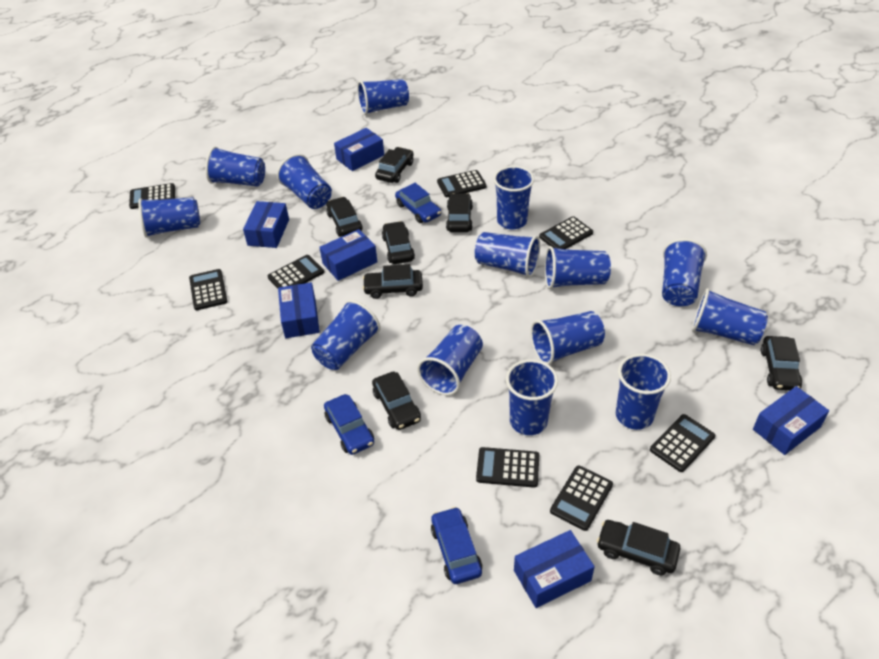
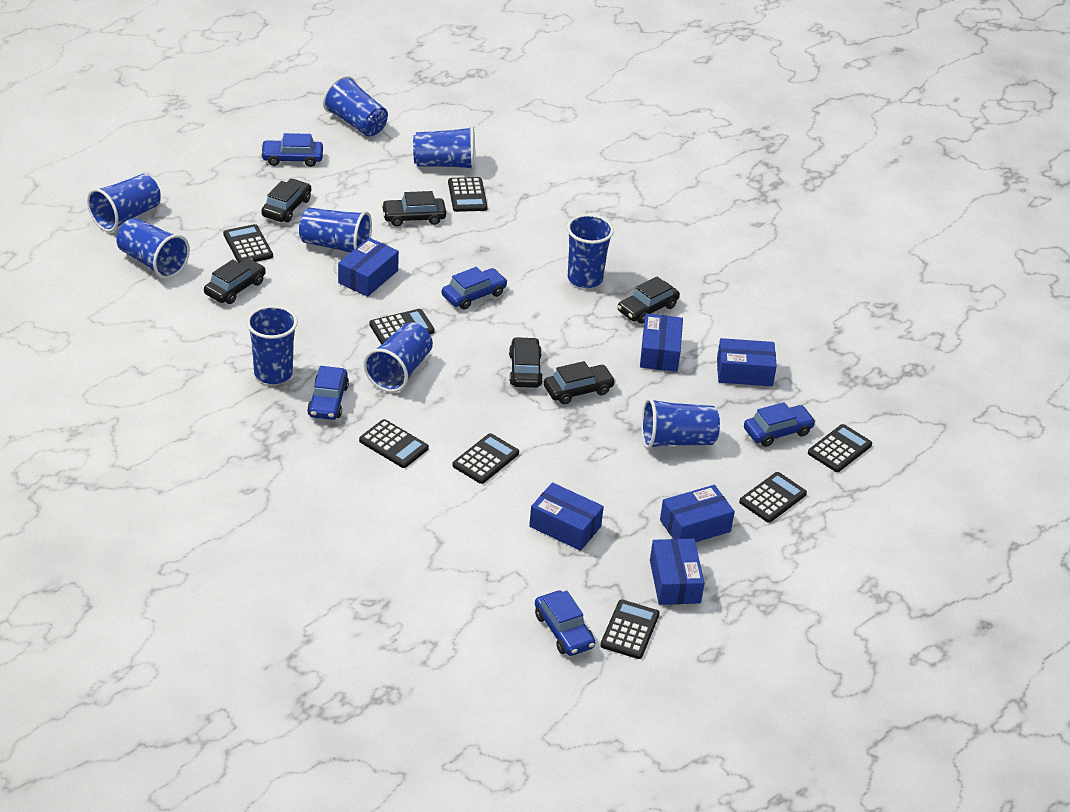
black car: [326,197,362,237] [363,264,423,299] [372,372,421,430] [375,147,414,183] [382,221,415,264] [446,193,473,232] [597,520,680,575] [761,336,802,390] = 8 -> [204,258,266,304] [261,179,311,222] [381,191,446,226] [509,337,543,388] [544,361,615,404] [617,276,680,324] = 6
blue car: [324,394,374,455] [395,183,441,223] [431,507,482,584] = 3 -> [261,133,323,167] [307,366,349,420] [442,267,508,310] [535,590,596,656] [744,402,816,447] = 5
blue cup: [138,197,200,238] [205,147,265,187] [277,154,332,209] [311,300,381,370] [357,79,409,115] [417,325,483,395] [475,232,540,278] [493,166,534,229] [506,359,558,435] [530,311,605,365] [544,246,611,289] [616,354,671,430] [662,239,707,306] [692,288,768,345] = 14 -> [87,174,161,232] [116,218,190,279] [246,305,298,384] [299,208,372,253] [323,75,388,136] [363,322,433,392] [413,126,475,170] [567,214,614,288] [641,398,720,449] = 9

